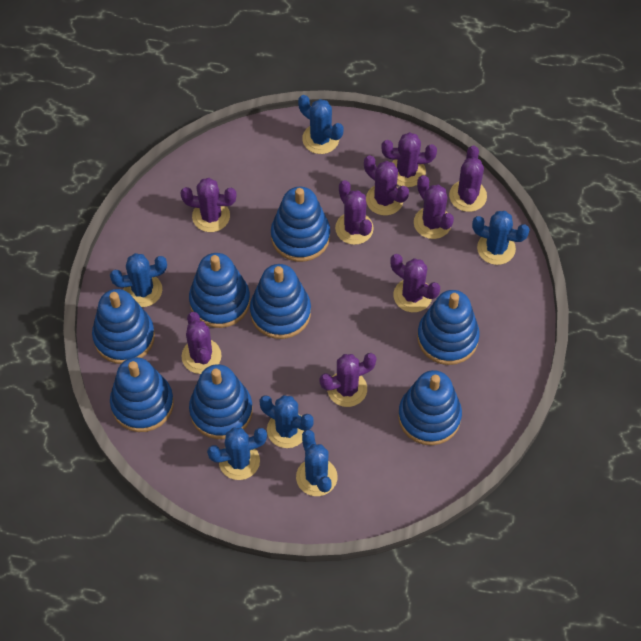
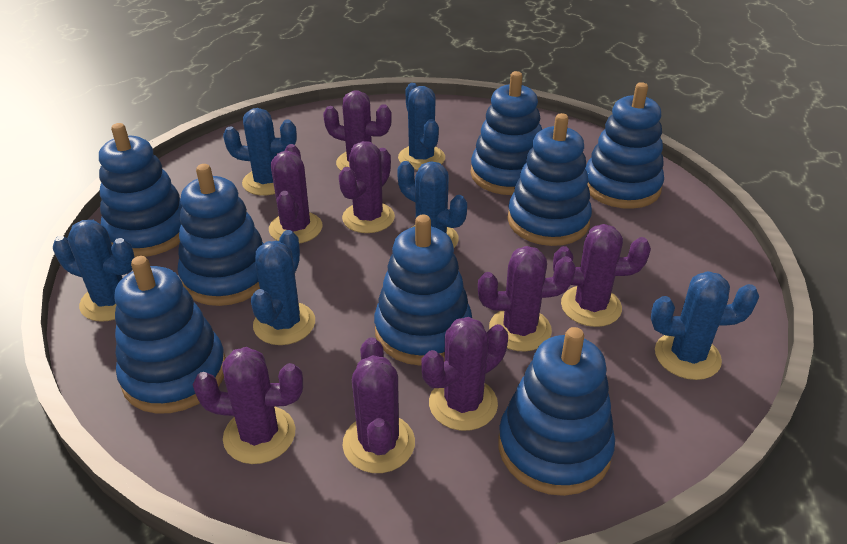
purple cactus: [180,178,237,232] [182,312,221,374] [319,353,377,407] [335,180,374,245] [364,155,409,215] [382,132,437,187] [390,254,440,312] [414,175,454,239] [449,146,487,212] = 9 -> [193,347,303,464] [269,144,323,244] [323,90,392,171] [339,141,395,233] [342,337,415,473] [421,317,508,431] [478,246,576,352] [553,224,651,327] = 8

